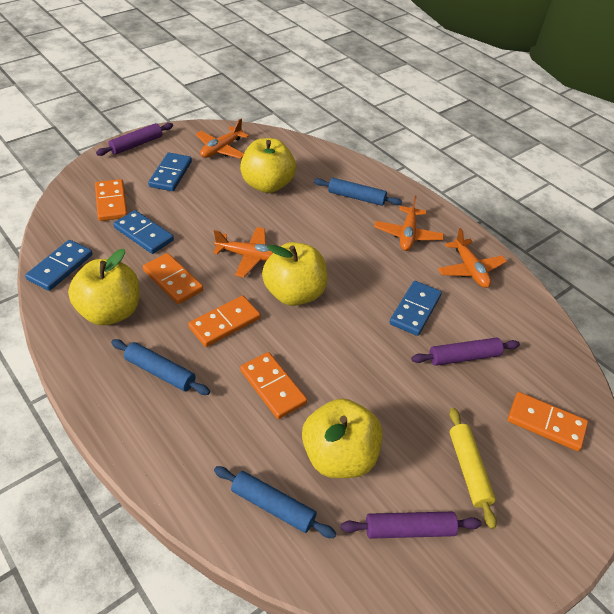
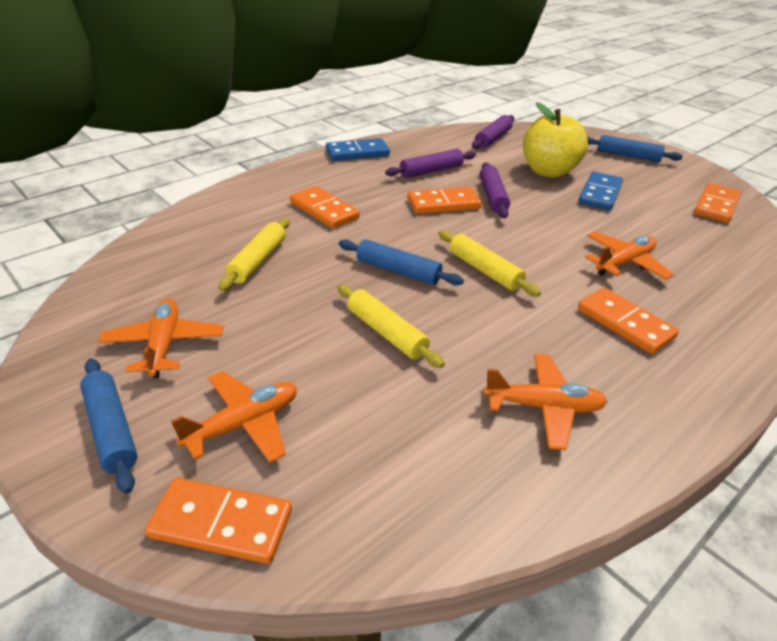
blue domino: [25,240,93,291] [113,210,174,254] [148,153,192,191] [389,281,442,336] = 4 -> [326,138,390,161] [578,172,623,210] = 2
yellow apple: [68,249,139,325] [240,138,296,193] [262,242,328,306] [302,398,383,478] = 4 -> [523,102,588,178] = 1
yellow rolling pin: [449,408,497,529] = 1 -> [219,218,289,291] [337,284,445,368] [438,230,541,297] = 3

